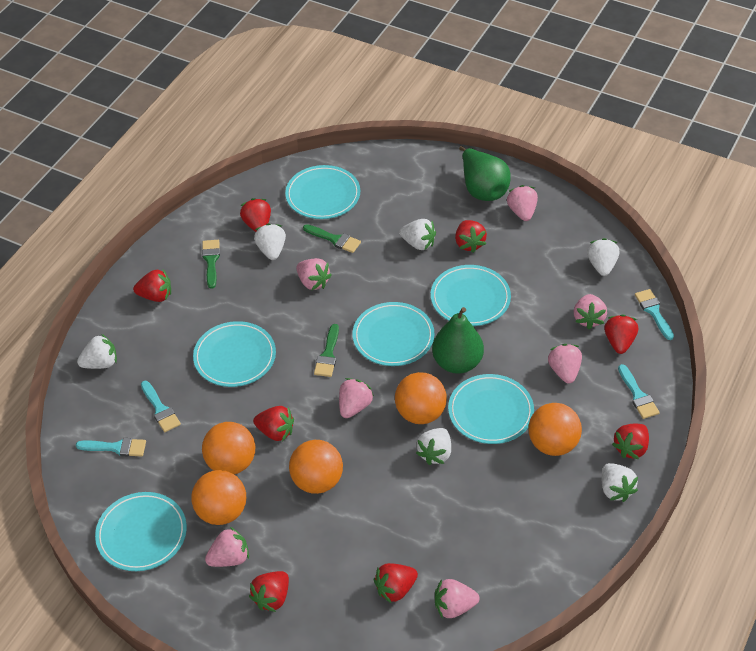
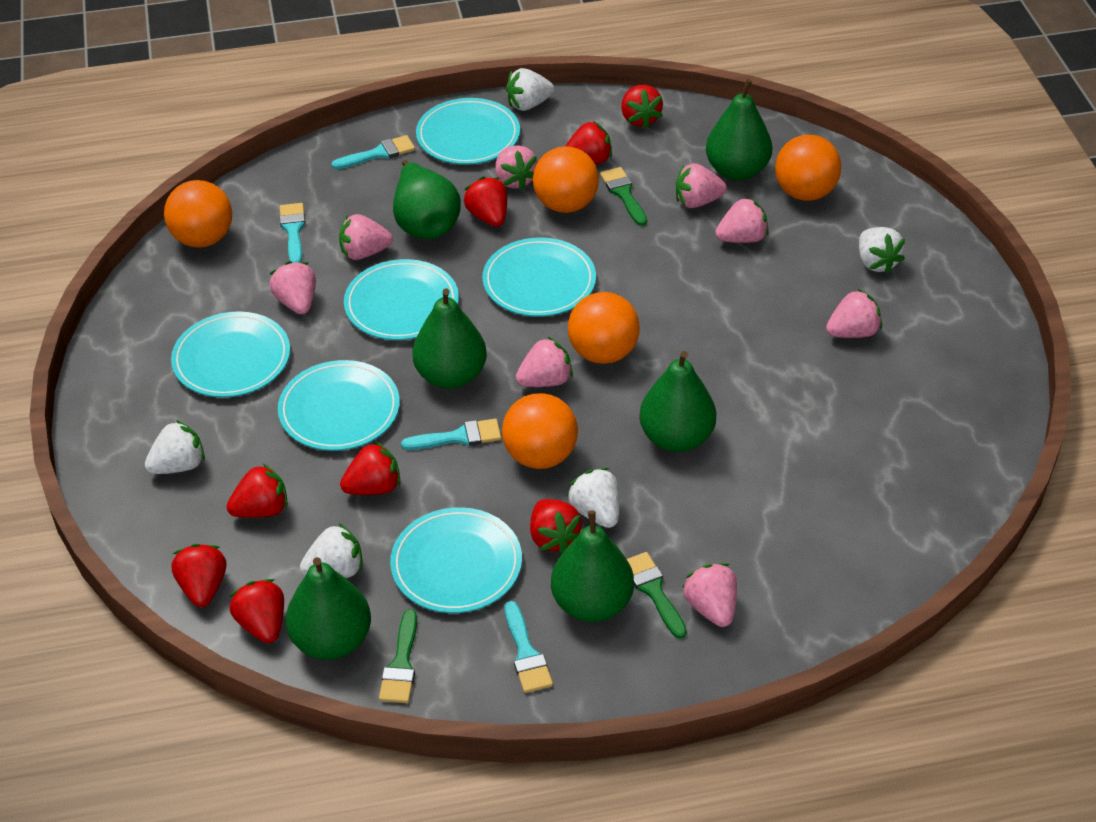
green pear: [432,307,484,374] [459,146,511,201] = 2 -> [286,557,371,660] [393,160,461,239] [412,288,487,389] [551,510,634,622] [639,351,716,452] [706,79,772,181] = 6
pink strawberry: [205,527,249,567] [296,258,331,290] [339,378,374,418] [435,579,480,619] [507,185,538,221] [548,344,582,384] [574,294,607,329] = 7 -> [270,261,316,314] [339,214,393,260] [495,145,538,190] [516,337,573,387] [676,163,727,208] [682,563,737,627] [715,197,769,243] [826,289,882,338] = 8
white strawberry: [77,334,117,369] [254,223,286,260] [399,219,436,250] [416,428,451,465] [587,238,619,276] [602,463,638,502] = 6 -> [145,420,205,474] [300,523,363,578] [506,68,554,111] [567,468,619,528] [859,227,905,274] = 5

